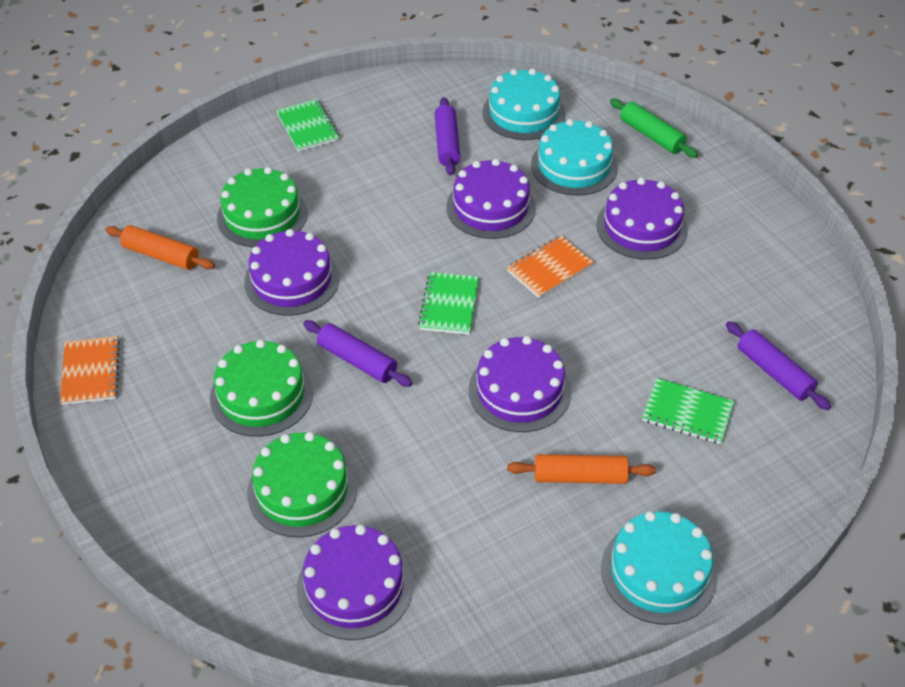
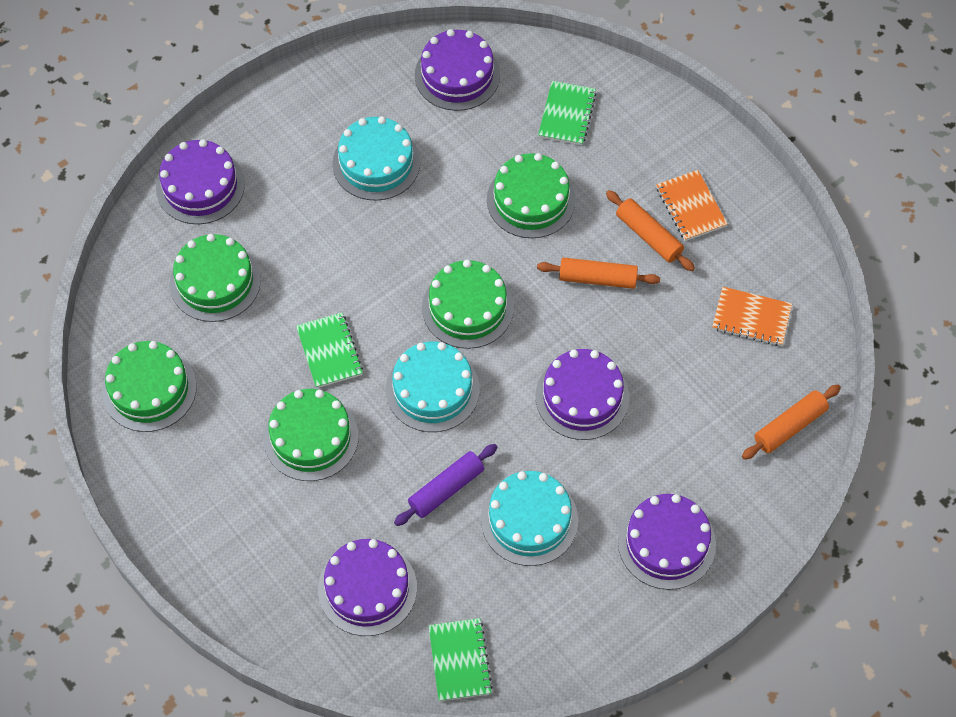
green cake: [210,340,313,437] [217,167,308,247] [247,432,357,538] = 3 -> [102,341,197,432] [170,234,261,322] [263,389,359,481] [422,260,514,349] [487,153,576,238] = 5
green rolling pin: [610,99,698,158] = 1 -> none = 0
orange rolling pin: [105,225,215,270] [507,454,656,484] = 2 -> [537,257,660,289] [606,190,695,271] [742,385,841,460] = 3
purple rolling pin: [303,320,412,387] [435,97,460,175] [726,321,831,410] = 3 -> [394,444,498,526] = 1

